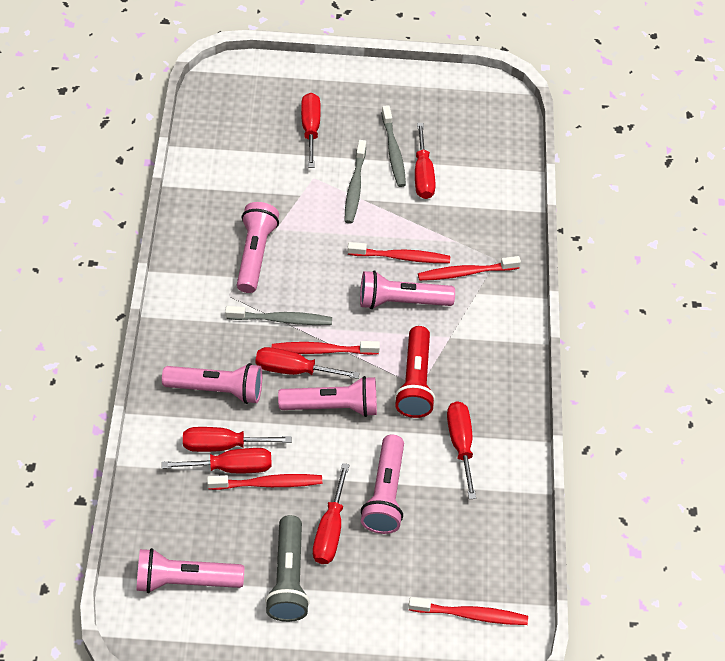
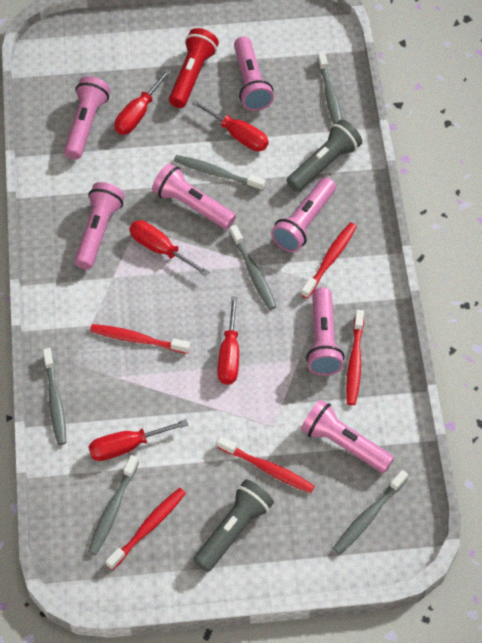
grey flashlight: [265,515,310,622] = 1 -> [193,480,274,572] [287,120,362,192] = 2
grey toothbrush: [225,306,332,325] [344,140,366,224] [382,105,406,187] = 3 -> [43,348,66,445] [88,455,139,555] [174,155,265,191] [229,225,277,310] [317,51,342,124] [333,470,408,554] = 6
pink flashlight: [137,548,244,593] [162,363,262,404] [237,202,279,293] [278,376,377,417] [360,270,455,309] [361,435,404,534] = 6 -> [64,76,110,160] [74,182,125,269] [152,163,236,229] [234,36,274,111] [271,178,336,252] [301,399,394,473] [306,287,344,376] = 7
red screwdriver: [162,448,272,473] [183,427,291,452] [256,347,359,379] [301,93,321,168] [313,463,349,564] [415,123,436,199] [447,401,476,499] = 7 -> [89,420,188,461] [115,69,171,135] [129,220,209,276] [192,100,269,151] [218,296,239,385] = 5

